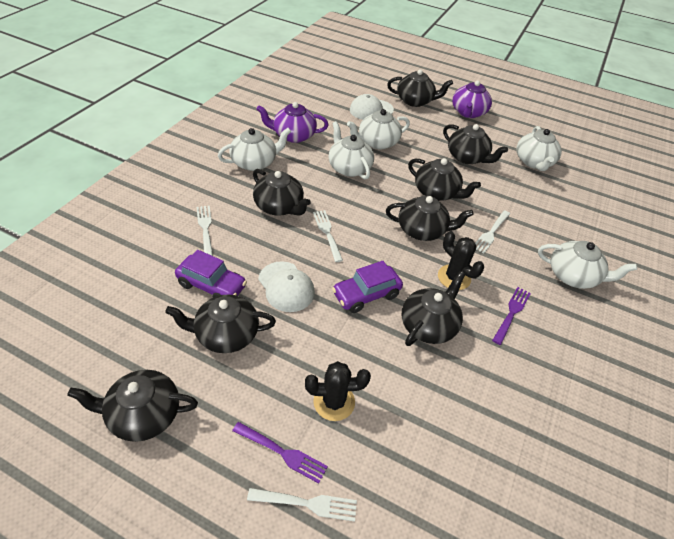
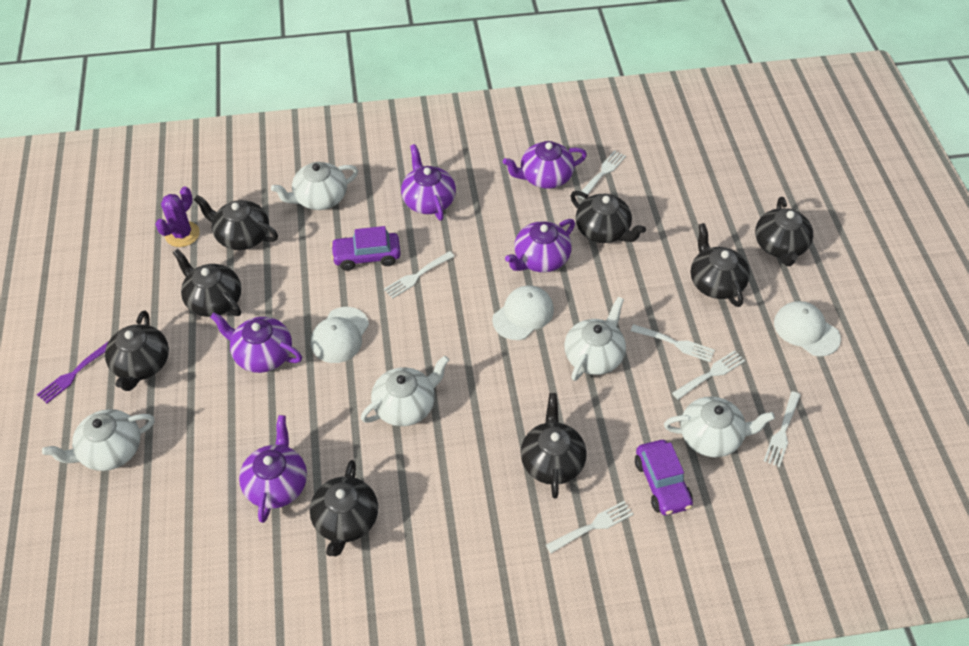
black cactus: [305,361,371,421] [438,231,484,290] = 2 -> none = 0
purple cactus: none = 0 -> [155,187,200,247] = 1
purple fork: [232,422,328,484] [492,287,531,345] = 2 -> [37,341,109,403] = 1
purple teapot: [257,102,328,143] [452,81,492,118] = 2 -> [210,312,302,373] [239,415,307,523] [401,144,456,220] [503,141,587,189] [505,219,575,272] = 5
white cap: [258,261,315,312] [350,94,394,120] = 2 -> [311,307,369,363] [492,285,554,340] [774,301,841,356] = 3
white fork: [197,206,213,256] [247,488,357,522] [313,210,343,262] [475,210,510,254] = 4 -> [384,251,455,299] [546,501,634,553] [579,151,626,199] [631,324,715,362] [672,350,745,400] [764,391,801,467] = 6

